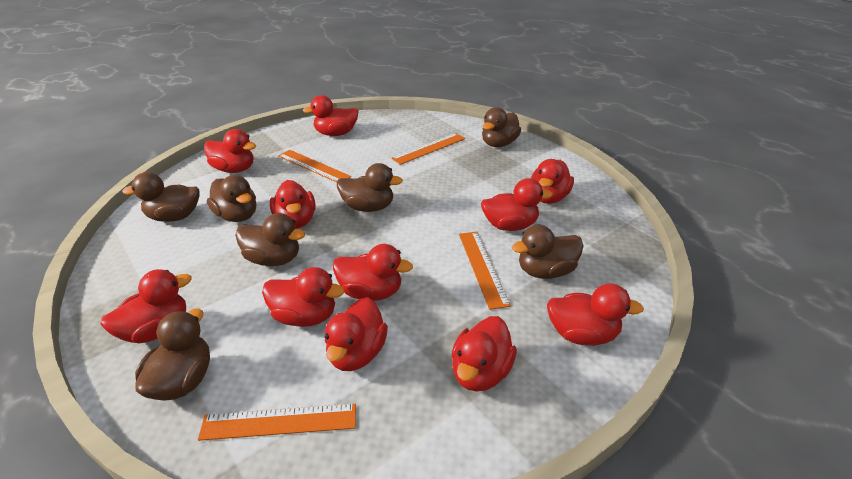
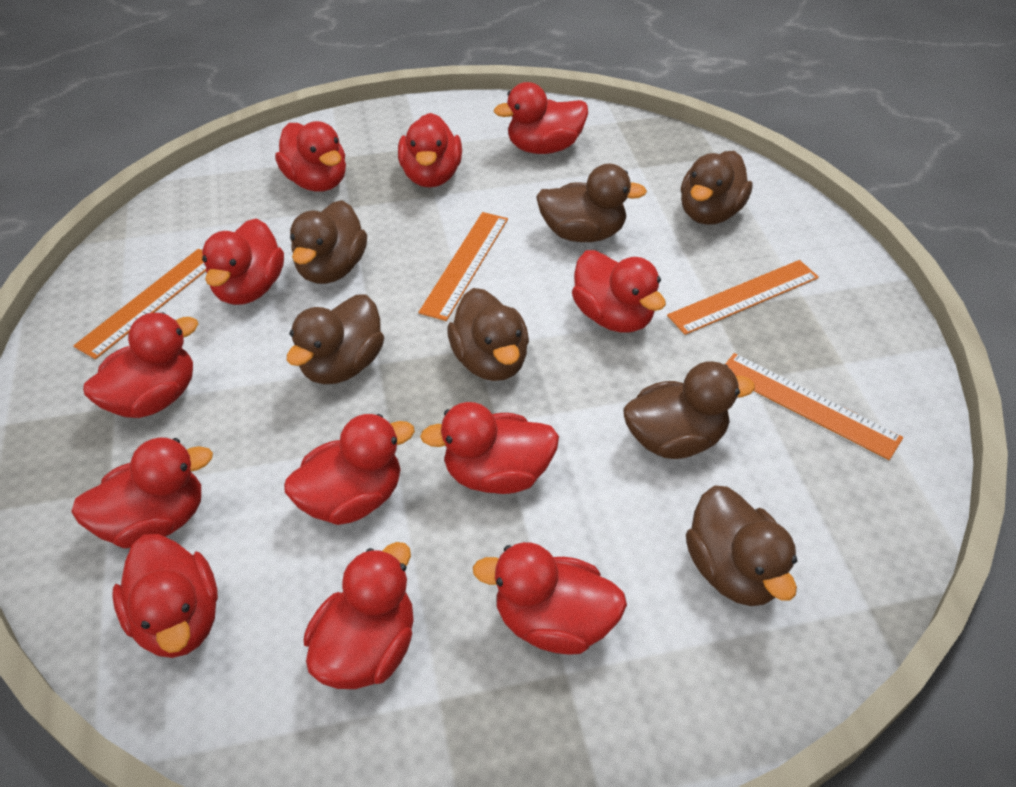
red duck: [100,269,192,343] [204,129,256,173] [262,267,344,327] [270,180,316,228] [302,95,359,136] [325,297,388,371] [333,244,413,301] [451,316,517,392] [481,178,553,231] [531,159,574,204] [547,284,644,346] = 11 -> [71,437,213,548] [83,312,198,418] [112,534,218,658] [202,219,284,305] [275,121,346,192] [284,414,415,525] [303,542,414,689] [398,113,462,188] [420,402,559,494] [473,542,627,655] [494,82,588,154] [572,250,666,333] = 12

